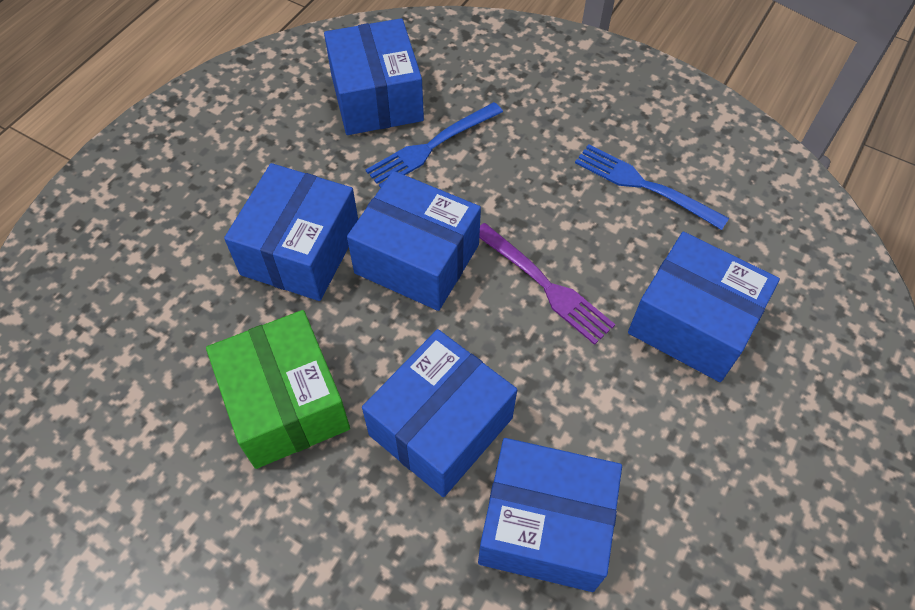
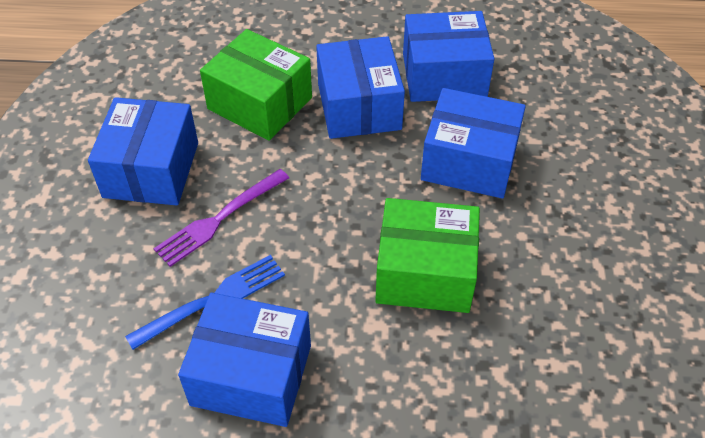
blue box: [224,163,358,301] [324,18,424,135] [347,171,481,311] [362,329,517,497] [478,438,622,592] [628,232,780,382] = 6 -> [88,97,198,205] [178,293,311,427] [316,36,405,139] [403,11,494,102] [421,88,526,198] = 5
blue fork: [366,102,503,188] [575,144,729,230] = 2 -> [125,255,285,350] = 1
green box: [206,310,350,469] = 1 -> [200,29,312,141] [375,198,480,313] = 2

